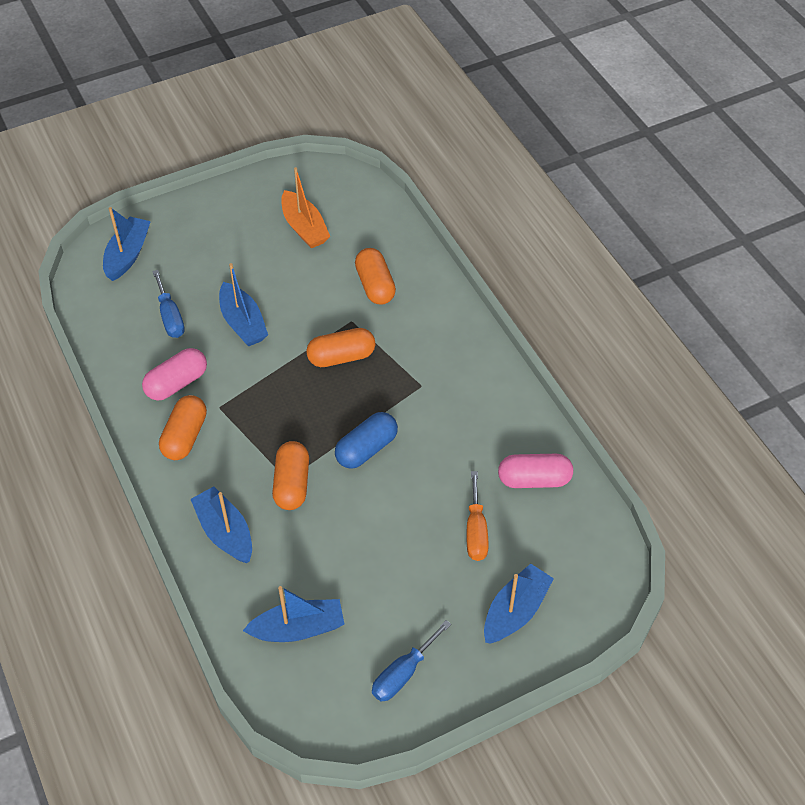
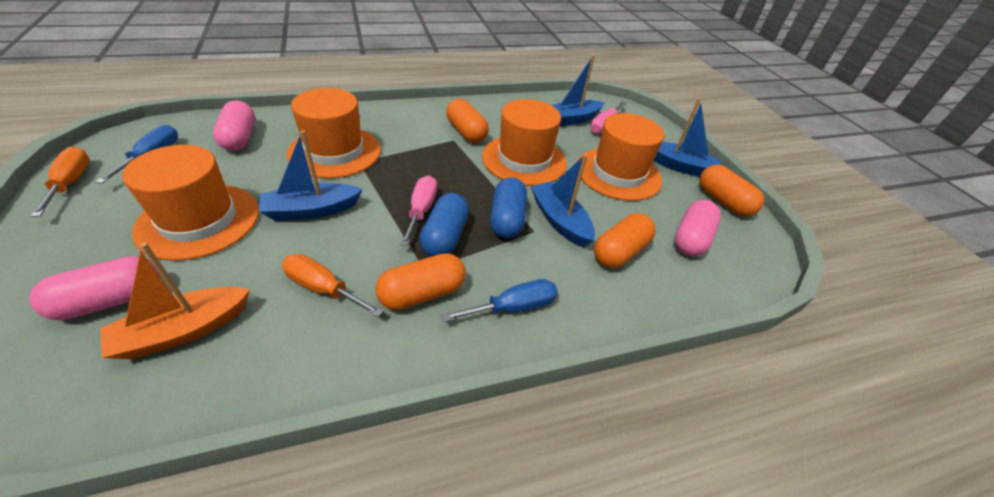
blue boat: [103,207,151,281] [190,486,252,563] [219,263,268,346] [243,586,344,642] [484,564,554,644] = 5 -> [259,130,363,221] [531,154,595,248] [551,55,605,126] [653,98,721,177] = 4
blue capsule: [335,412,398,469] = 1 -> [420,193,469,257] [490,177,527,238] = 2
orange hat: none = 0 -> [122,145,259,261] [287,88,381,179] [482,99,567,186] [578,113,664,201] = 4
orange screwdriver: [466,471,488,561] = 1 -> [31,147,90,217] [282,254,384,317] = 2
pink capsule: [142,348,207,400] [498,454,573,488] = 2 -> [30,256,160,320] [213,100,255,151] [675,200,721,256] = 3
pink screwdriver: none = 0 -> [400,175,437,246] [590,101,626,134] = 2

